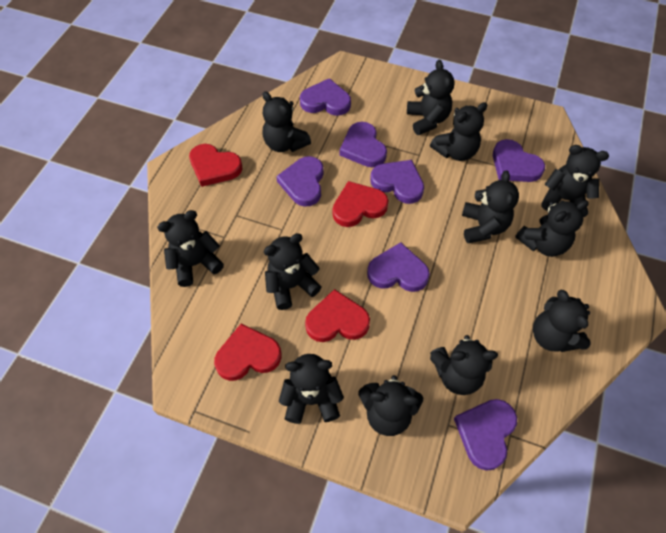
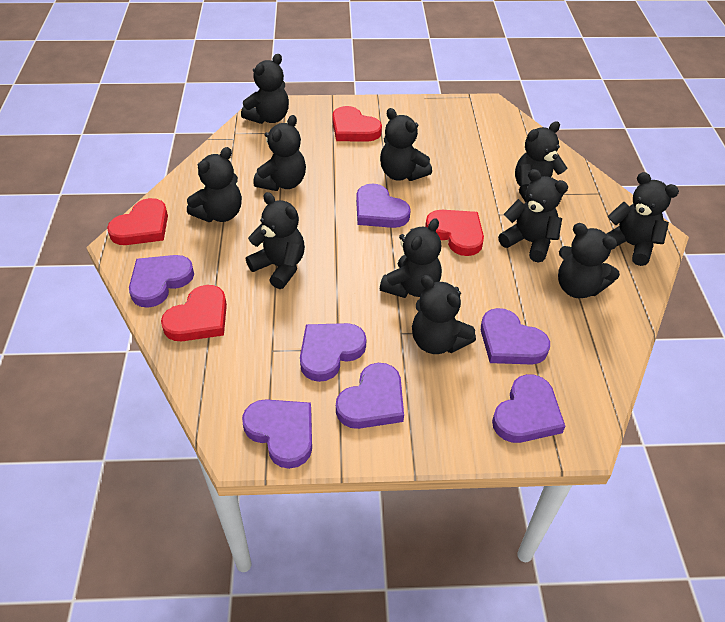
black teddy bear: [157,210,224,287] [262,91,311,152] [264,233,322,310] [279,354,344,424] [358,375,423,436] [407,60,454,135] [430,102,487,161] [430,335,498,395] [462,171,519,243] [515,200,589,257] [533,290,591,352] [541,145,609,217] = 12 -> [187,147,242,222] [241,54,289,124] [246,192,305,289] [253,115,306,191] [380,108,432,181] [380,218,442,298] [412,275,476,354] [498,169,568,262] [515,121,567,202] [558,223,620,298] [606,172,679,266] = 11

